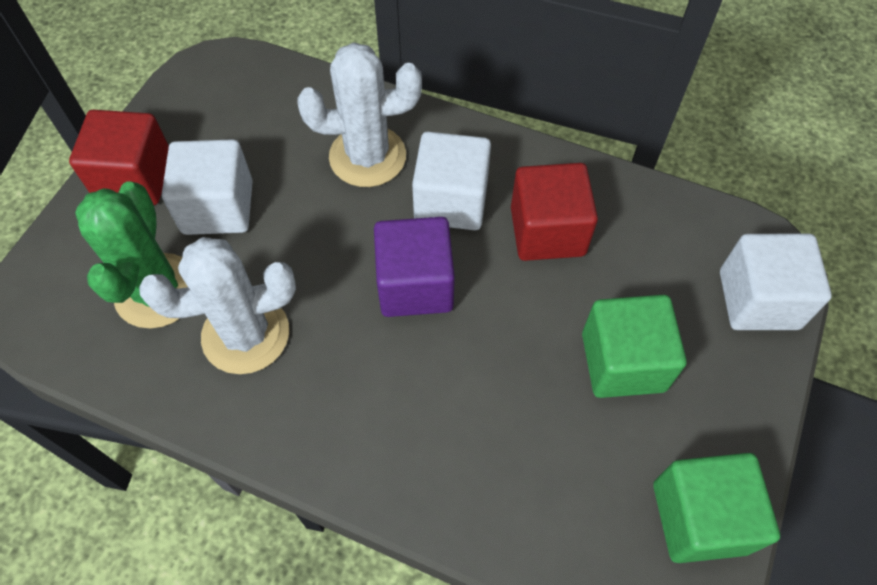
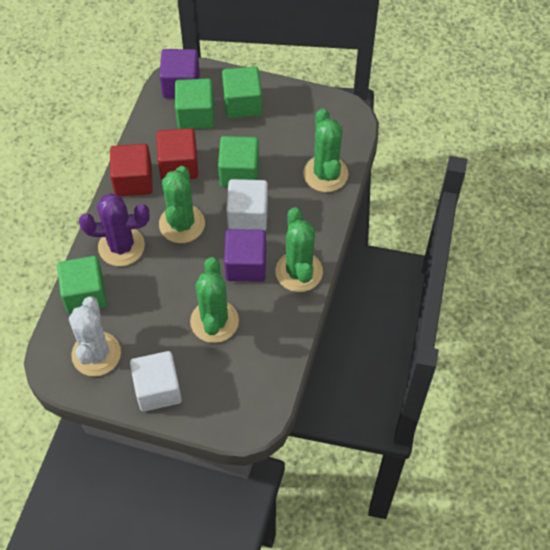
green cactus: [75,181,188,329] = 1 -> [159,166,205,243] [190,257,239,343] [275,207,323,292] [303,108,348,192] = 4
green cube: [582,295,687,398] [653,453,780,563] = 2 -> [57,256,107,313] [175,78,214,129] [218,136,259,187] [222,66,262,118] = 4
purple cactus: none = 0 -> [79,193,149,266] = 1
purple cube: [374,217,455,317] = 1 -> [159,49,200,98] [224,229,266,282] = 2
white cactus: [139,237,296,374] [297,42,422,187] = 2 -> [69,297,121,376] = 1
white cube: [162,139,253,235] [412,132,491,230] [720,234,832,330] = 3 -> [130,351,182,412] [227,179,268,231] = 2

